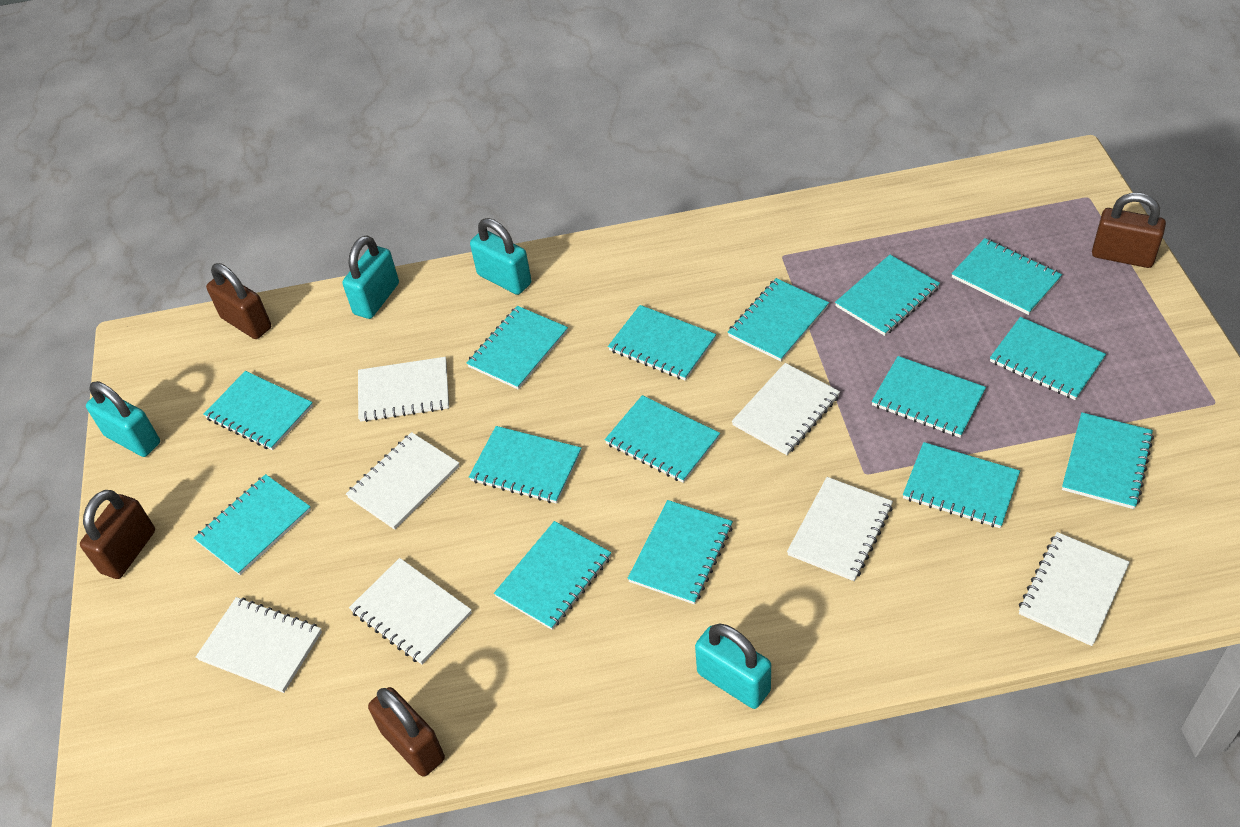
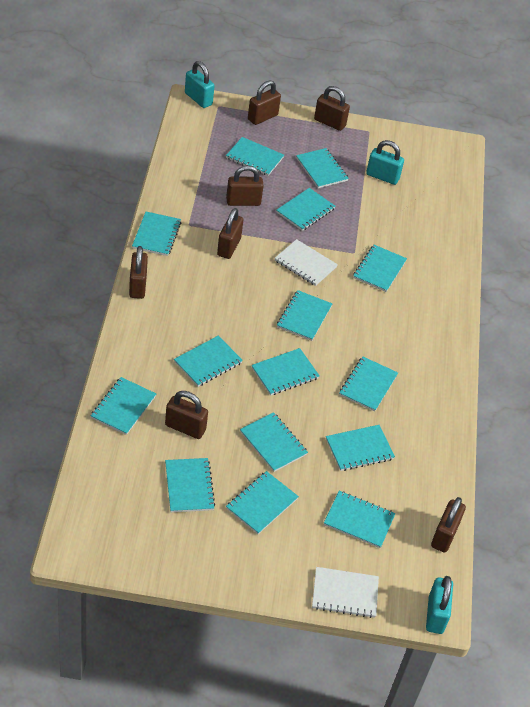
brown padlock: [80,490,155,579] [206,263,271,339] [368,687,445,777] [1092,193,1166,268] = 4 -> [129,246,148,299] [165,391,208,439] [217,208,243,259] [226,165,264,206] [248,80,281,125] [314,86,350,131] [431,497,466,553] = 7
turquoise padlock: [86,381,160,457] [342,235,399,319] [470,218,531,295] [695,623,771,709] = 4 -> [185,61,215,108] [366,140,404,185] [426,576,453,634] = 3
white notebook: [196,597,322,693] [346,432,460,530] [349,558,472,664] [358,357,449,422] [732,363,840,455] [787,477,893,581] [1019,532,1130,646] = 7 -> [275,239,338,286] [312,567,379,618] = 2

